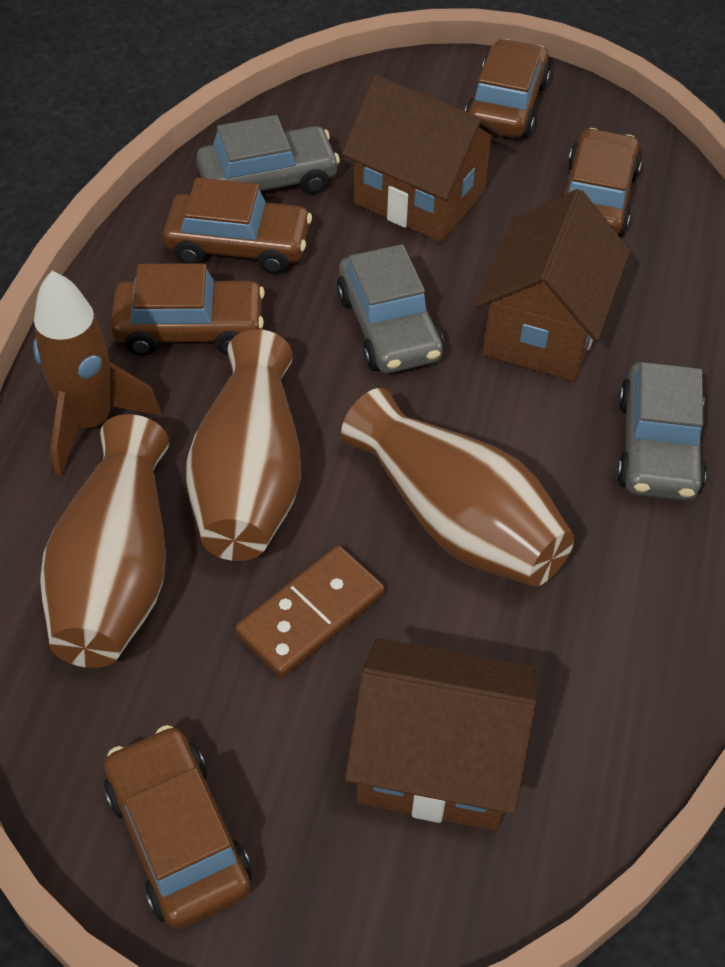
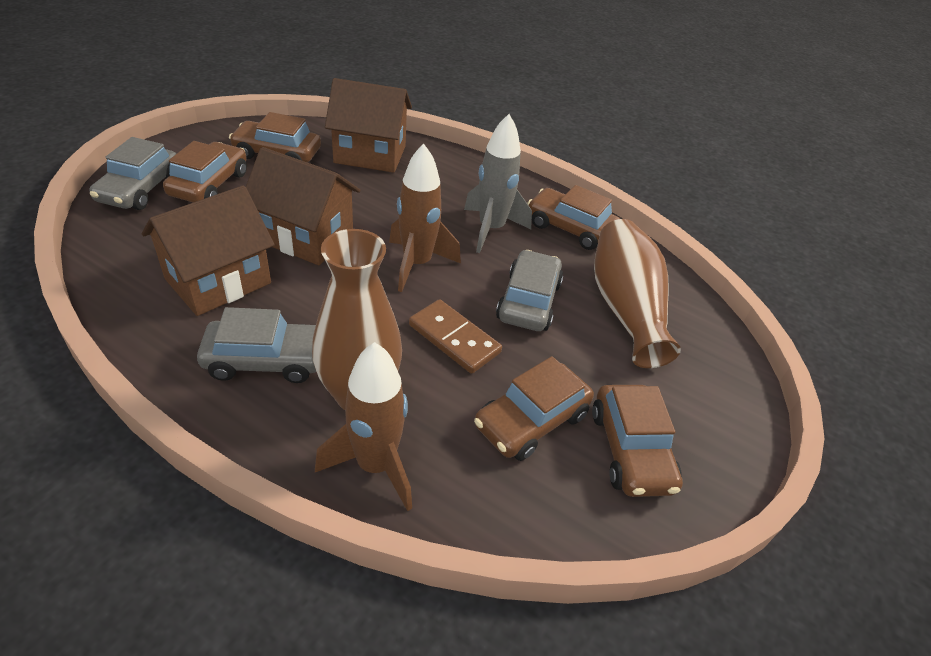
brown rocket: [33,271,161,477] = 1 -> [315,342,412,511] [389,143,461,292] = 2
brown vase: [40,414,169,668] [186,329,301,561] [341,388,574,587] = 3 -> [312,229,402,410] [594,219,681,368] = 2
grey rocket: none = 0 -> [464,114,532,253] = 1

